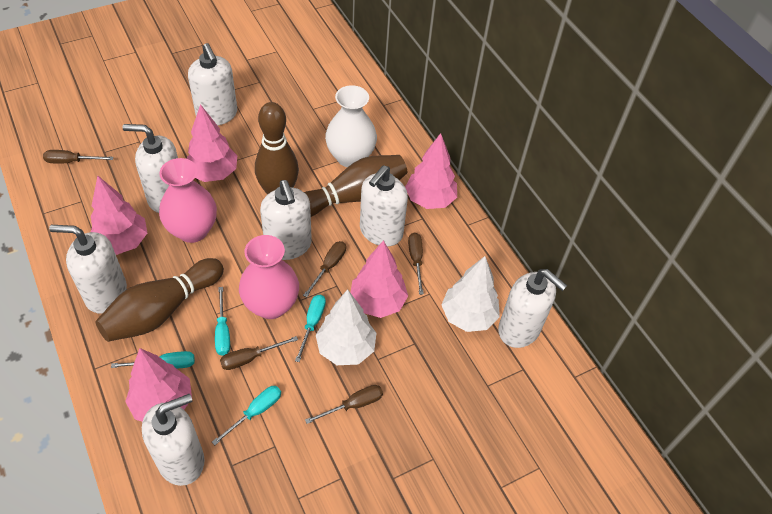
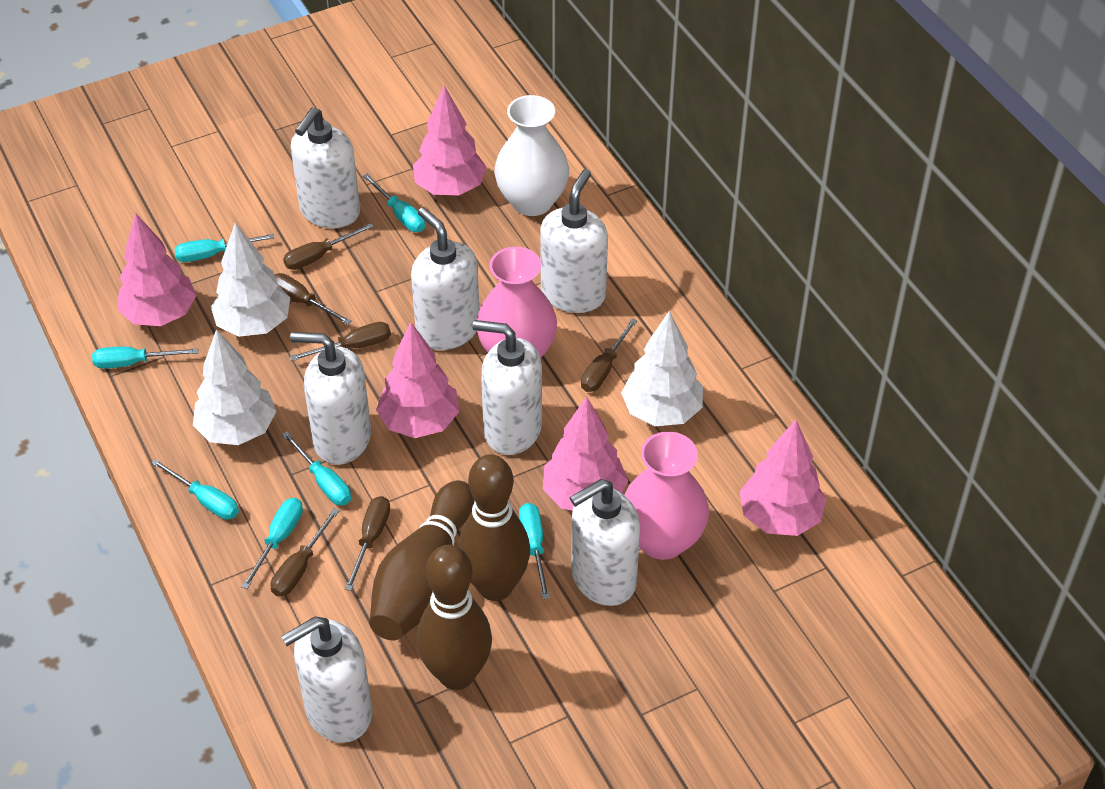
brown screwdriver: [43,150,114,164] [220,336,298,370] [303,241,346,297] [305,385,383,424] [408,232,424,295] = 5 -> [271,508,339,597] [274,273,352,325] [283,223,374,270] [290,322,391,361] [345,496,390,591] [581,318,638,392] = 6
turquoise screwdriver: [111,351,195,369] [212,386,281,445] [215,287,230,356] [295,295,326,362] = 4 -> [92,347,198,369] [151,459,239,519] [175,234,274,262] [241,498,303,589] [282,431,351,505] [363,174,425,232] [519,503,550,599] = 7
white tree: [316,289,376,365] [441,256,500,332] = 2 -> [193,329,277,445] [211,223,290,337] [621,311,703,426] = 3

